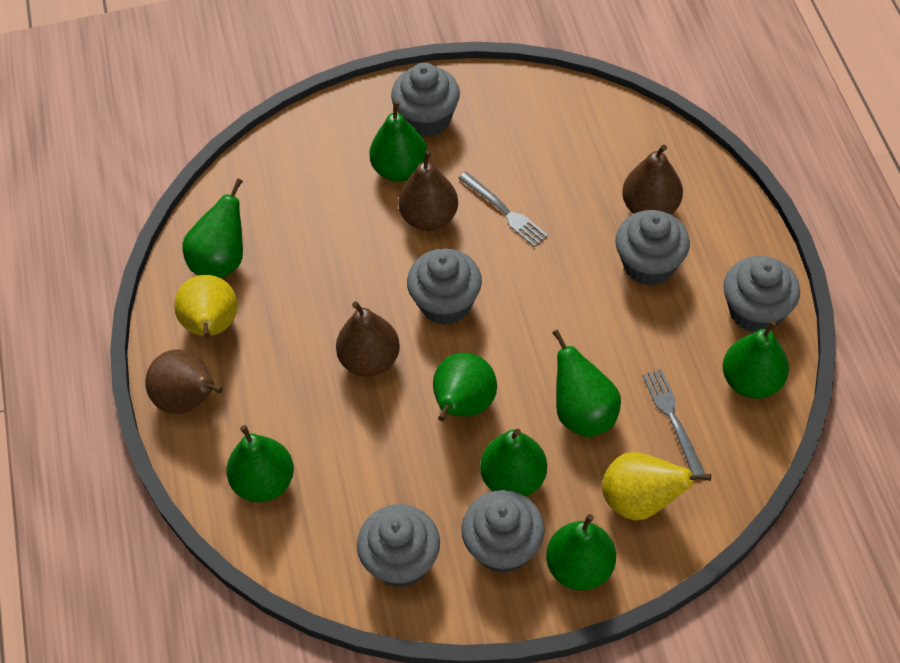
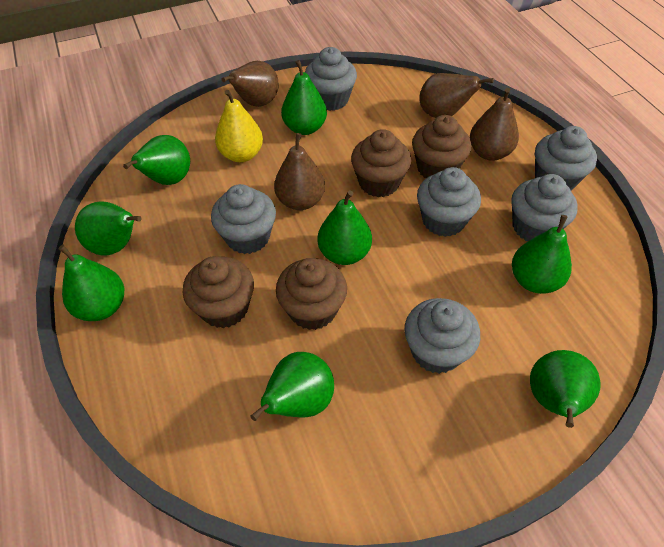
brown cupcake: none = 0 -> [182,256,254,328] [276,258,347,330] [351,129,411,197] [412,115,471,178] = 4
grey fork: [458,172,548,247] [642,369,705,475] = 2 -> none = 0
yellow pear: [174,275,237,338] [602,452,711,521] = 2 -> [215,90,263,162] = 1

